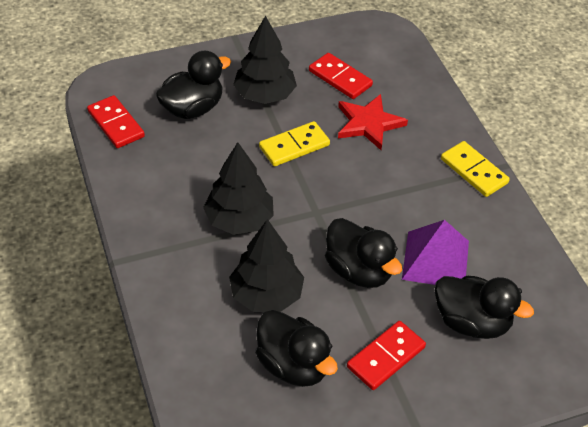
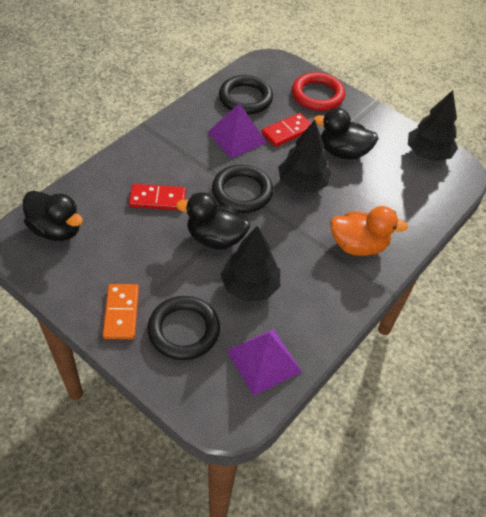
black duck: [156,51,231,119] [255,310,338,387] [325,218,402,288] [435,276,534,339] = 4 -> [23,191,83,241] [176,192,250,250] [313,108,379,160] = 3
black ring: none = 0 -> [148,296,220,360] [212,165,273,213] [219,75,273,115] = 3
orange domino: none = 0 -> [103,284,139,339] = 1
orange duck: none = 0 -> [330,206,408,256] = 1
purple pyramid: [402,220,469,285] = 1 -> [208,103,267,158] [226,329,302,396] = 2
red domino: [87,95,145,148] [309,53,373,99] [347,321,426,390] = 3 -> [129,184,186,210] [261,113,311,147] = 2
red ring: none = 0 -> [292,72,345,111] = 1
red star: [338,94,408,150] = 1 -> none = 0
yellow domino: [259,121,330,166] [441,141,510,197] = 2 -> none = 0

